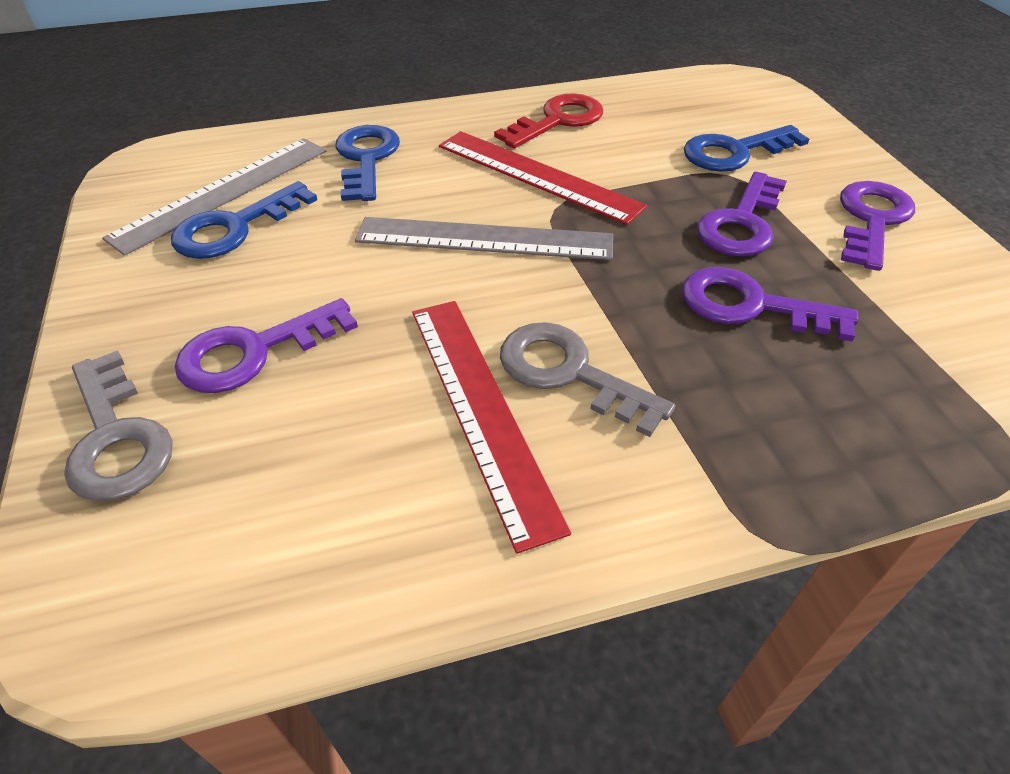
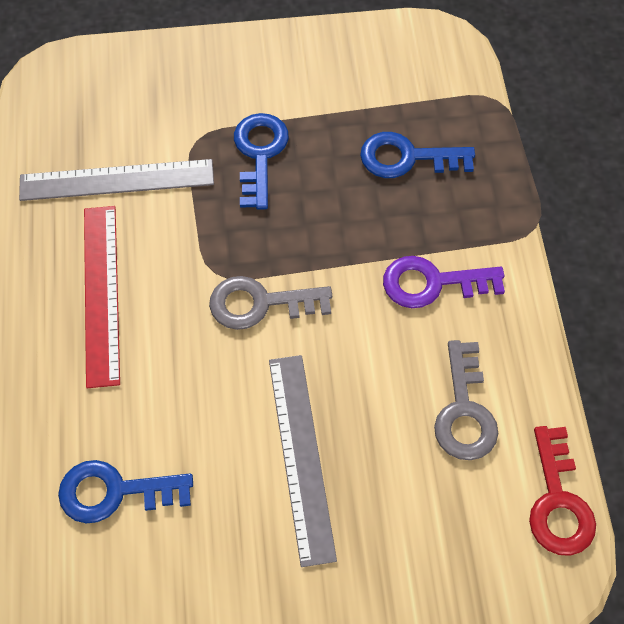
purple key: [175,298,358,393] [682,267,859,341] [697,172,787,256] [840,181,915,271] = 4 -> [383,256,505,308] = 1
red ruler: [412,301,571,554] [439,131,647,225] = 2 -> [84,206,120,388] = 1

